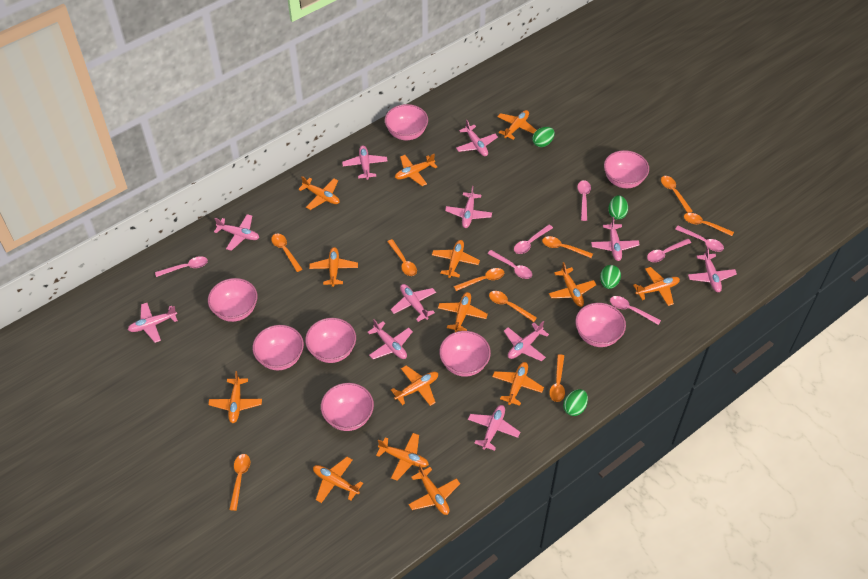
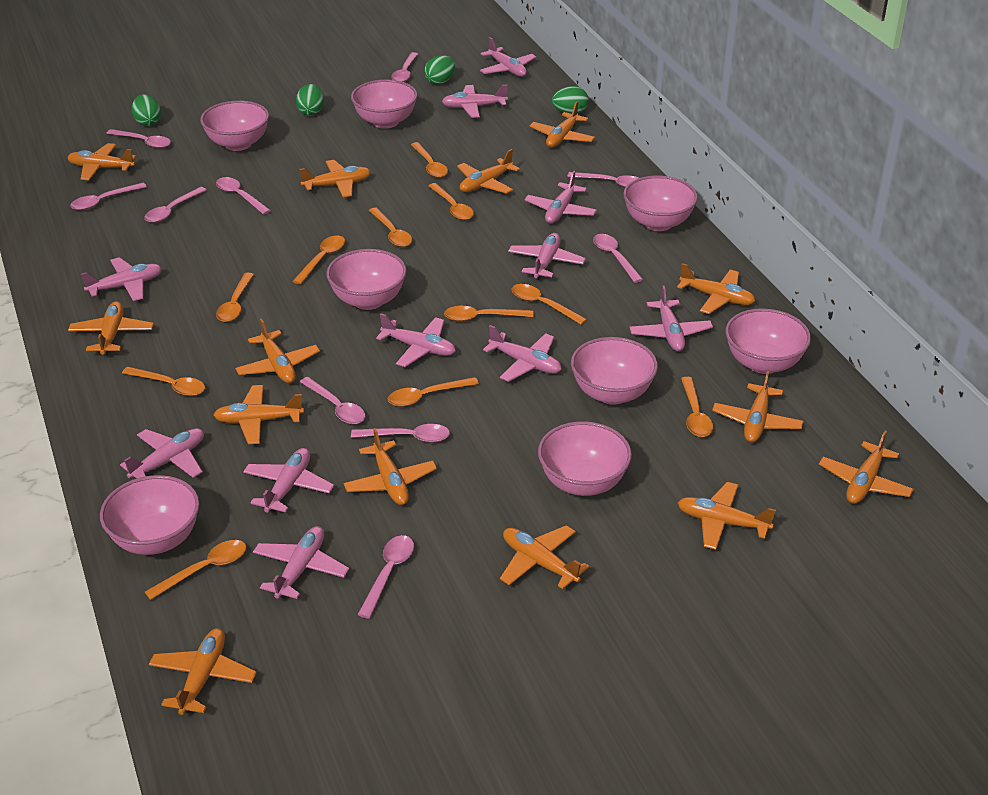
orange spoon: [229,454,250,511] [271,234,302,272] [387,239,417,276] [454,268,504,291] [489,291,537,322] [542,236,593,258] [549,354,565,402] [661,176,693,213] [684,213,734,236] = 9 -> [122,367,205,396] [145,540,246,600] [216,273,254,322] [293,235,345,284] [369,208,412,247] [388,377,479,407] [411,142,448,178] [429,183,474,220] [444,306,534,321] [511,284,587,325] [681,377,713,437] = 11
pink spoon: [155,256,208,277] [488,250,532,279] [514,225,553,254] [577,180,591,221] [610,296,661,325] [647,239,691,262] [675,226,724,252] = 7 -> [70,183,147,210] [106,129,171,149] [144,187,206,223] [216,177,271,215] [300,377,365,424] [351,424,450,443] [358,535,414,619] [391,52,418,82] [567,172,638,188] [593,234,643,283] = 10

